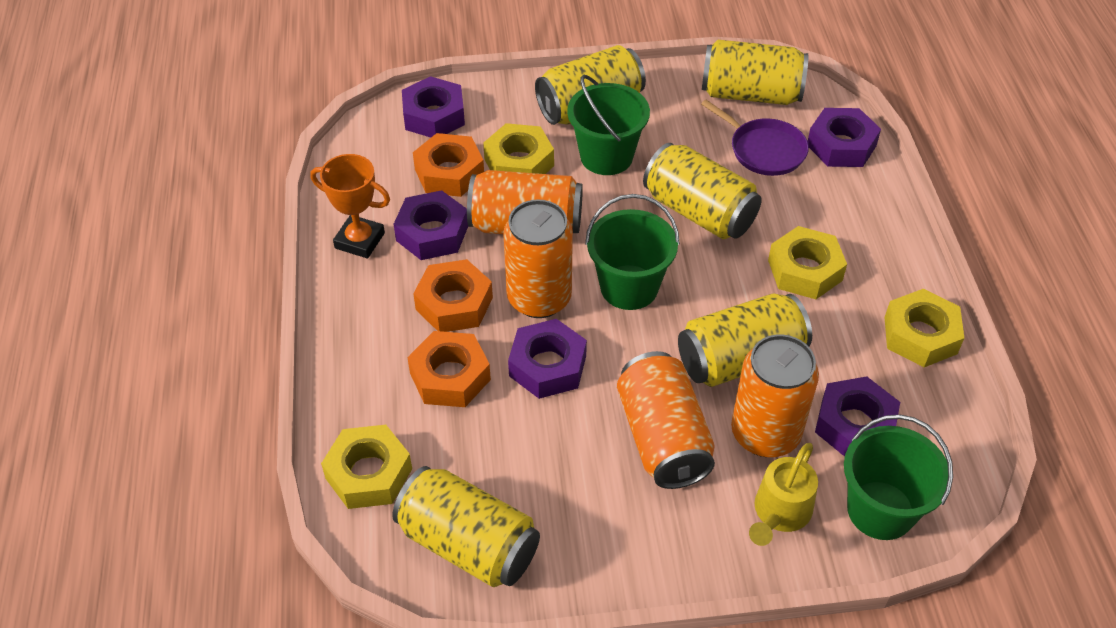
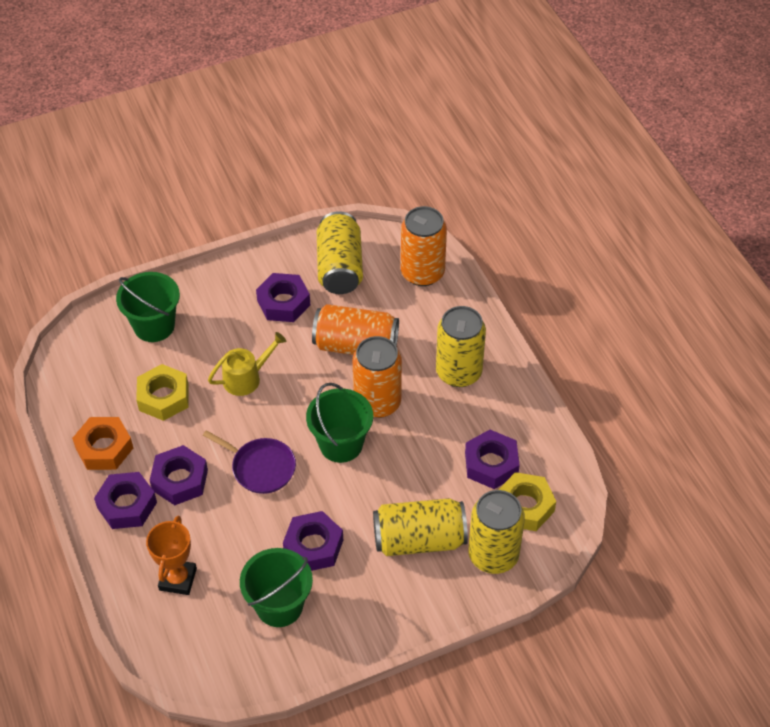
orange can: [467,170,583,234] [503,200,573,318] [617,351,715,489] [731,334,819,457] = 4 -> [312,304,399,355] [353,336,402,418] [401,206,447,286] = 3
orange nut: [407,331,491,407] [413,133,484,197] [413,259,493,332] = 3 -> [72,417,133,470] = 1
yellow can: [392,466,540,587] [535,45,646,125] [643,143,762,239] [678,293,812,387] [702,40,808,105] = 5 -> [317,211,363,294] [373,498,468,556] [436,306,486,387] [468,490,525,574] = 4
yellow nut: [321,425,412,509] [483,123,554,174] [768,226,847,299] [884,289,964,367] = 4 -> [136,364,189,421] [498,472,556,531] = 2

